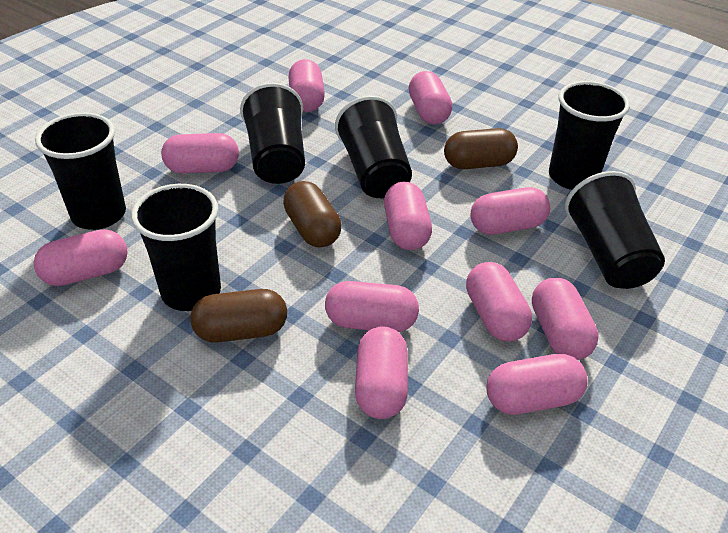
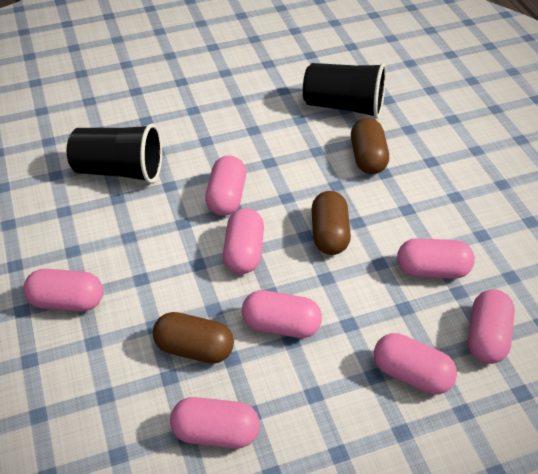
black cup: [35,113,126,230] [131,184,221,311] [240,83,305,184] [335,96,412,198] [549,81,630,190] [565,171,665,289] = 6 -> [67,123,162,183] [303,63,386,119] = 2
pink capsule: [34,229,128,286] [161,133,239,173] [288,59,325,112] [325,281,419,332] [355,326,408,419] [384,182,432,250] [409,71,452,124] [466,262,532,342] [470,187,550,235] [486,354,587,415] [532,278,599,360] = 11 -> [23,269,103,312] [170,397,260,448] [205,156,246,216] [223,208,264,274] [242,290,322,338] [374,333,457,395] [397,238,475,279] [468,289,515,364] = 8

